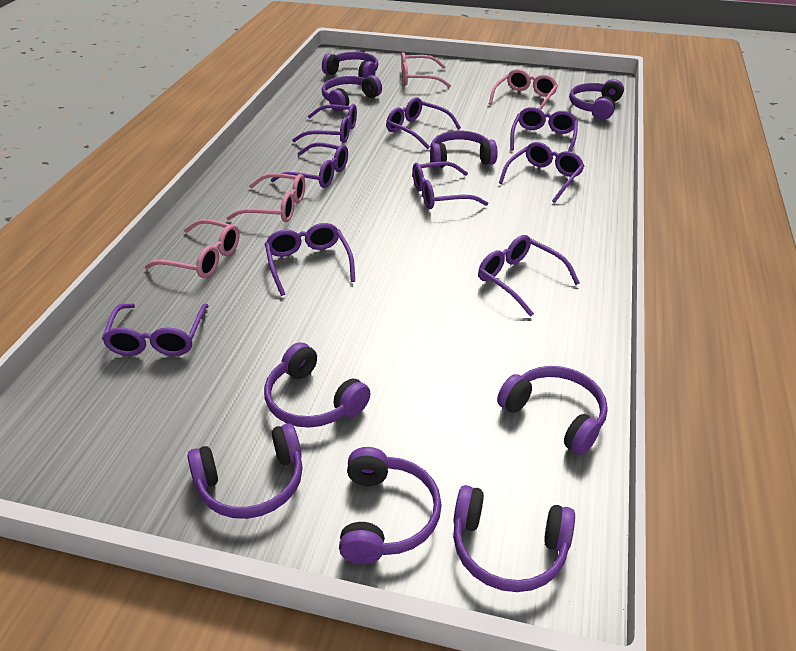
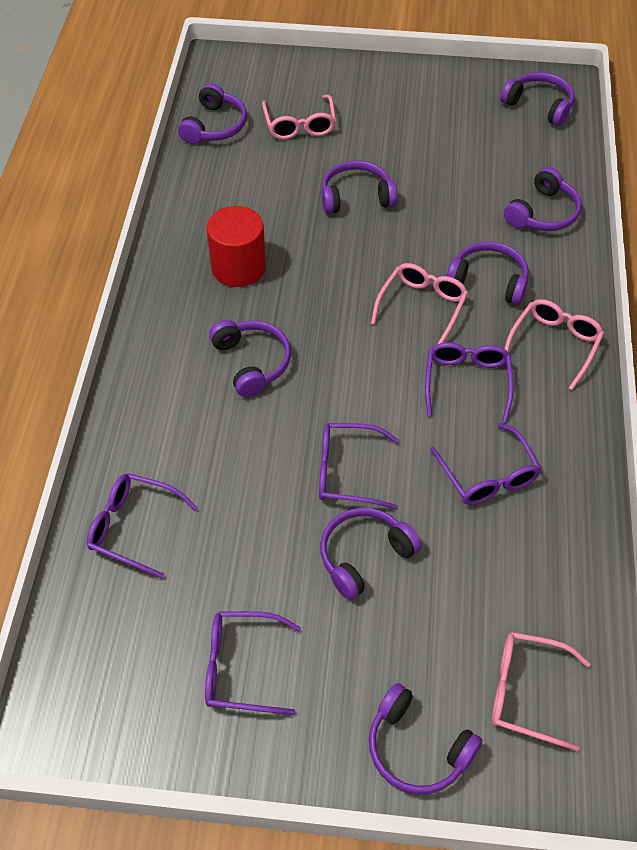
purple glasses: [102,304,209,356] [265,223,355,296] [271,142,348,188] [292,104,357,143] [386,97,461,149] [412,161,488,209] [478,235,580,316] [499,142,584,203] [510,107,578,152] = 9 -> [87,473,198,579] [205,611,301,715] [319,423,400,509] [425,342,513,422] [430,423,541,505] = 5
purple headphones: [188,423,303,519] [264,342,370,428] [322,52,379,78] [322,75,382,112] [339,447,442,564] [430,131,498,168] [453,485,575,592] [497,366,608,455] [569,79,624,120] = 9 -> [178,83,247,144] [209,320,291,397] [320,508,422,600] [322,161,397,214] [369,683,482,795] [447,242,529,305] [501,72,574,126] [504,167,582,231] = 8
red cylinder: none = 0 -> [206,206,266,287] = 1

